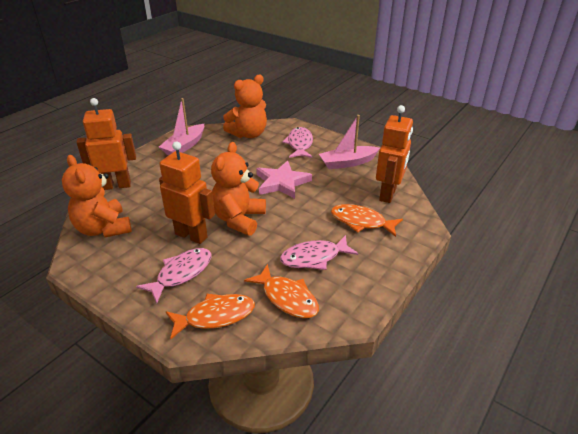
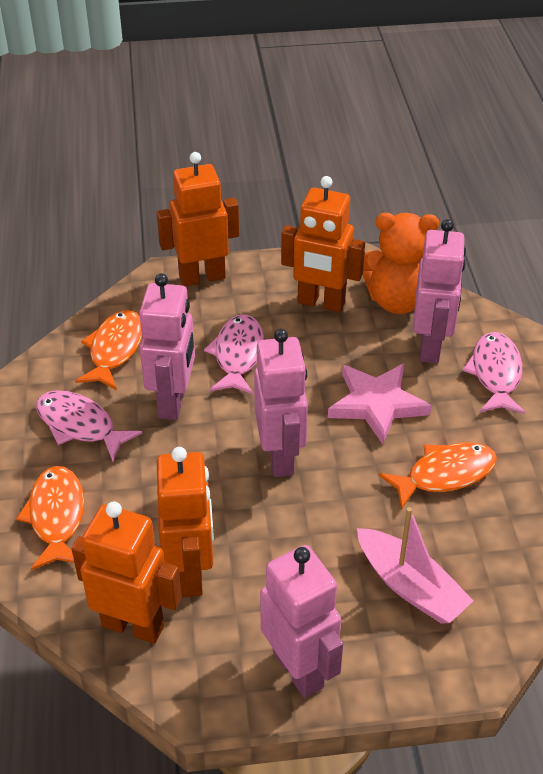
orange robot: [76,98,136,190] [159,141,215,244] [376,105,413,203] = 3 -> [72,502,182,644] [157,152,239,286] [157,447,214,597] [281,176,365,312] = 4
orange teddy bear: [62,155,132,238] [211,142,266,236] [223,74,267,138] = 3 -> [363,213,439,314] = 1
pink boat: [159,98,204,155] [319,115,380,169] = 2 -> [357,507,474,624] = 1
pink robot: none = 0 -> [139,273,195,420] [254,329,308,477] [260,545,343,698] [413,219,466,363] = 4

